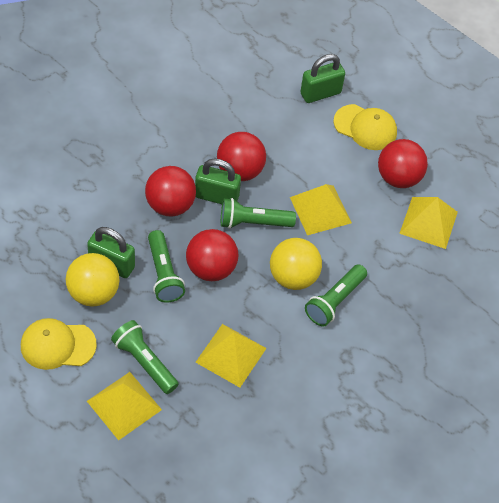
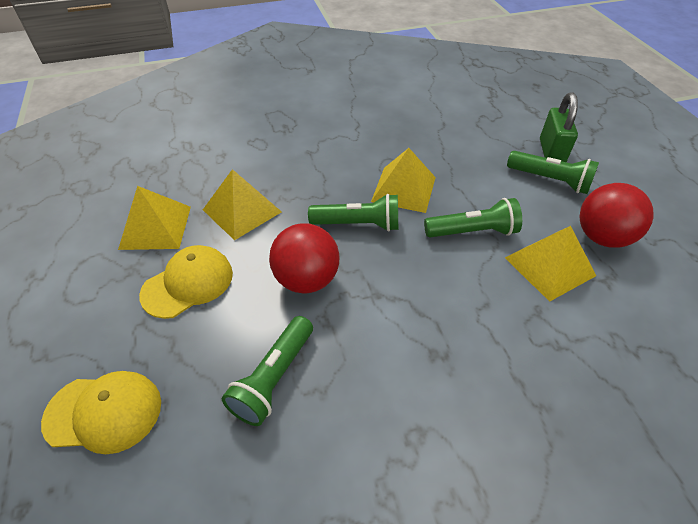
green padlock: [87,227,135,278] [195,159,241,204] [300,54,345,103] = 3 -> [540,92,578,162] = 1
red ball: [145,166,196,216] [186,229,238,281] [217,132,266,181] [378,139,428,188] = 4 -> [269,223,339,293] [579,183,653,247] = 2
yellow ball: [66,253,120,307] [270,238,322,290] = 2 -> none = 0

